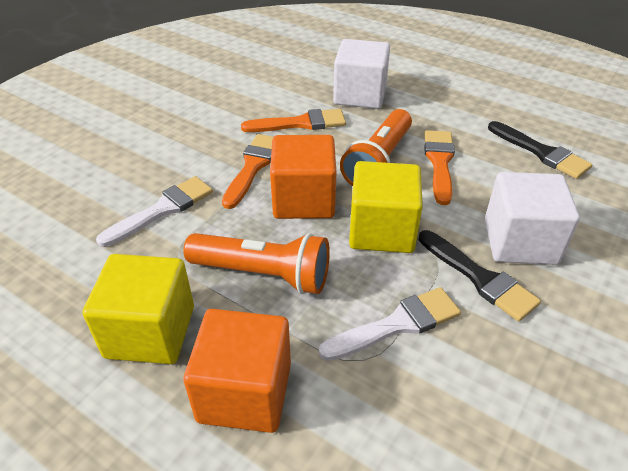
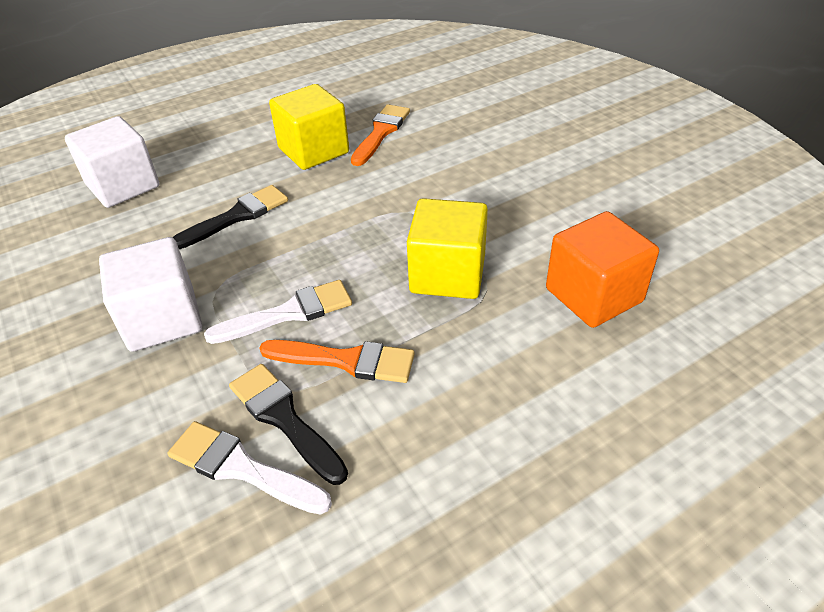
orange brush: [222,134,273,209] [241,109,346,132] [424,130,455,205] = 3 -> [259,340,414,383] [351,104,410,166] = 2
orange cube: [183,309,291,433] [270,135,336,219] = 2 -> [546,211,659,328] = 1
orange flashlight: [183,233,330,294] [340,109,412,186] = 2 -> none = 0

